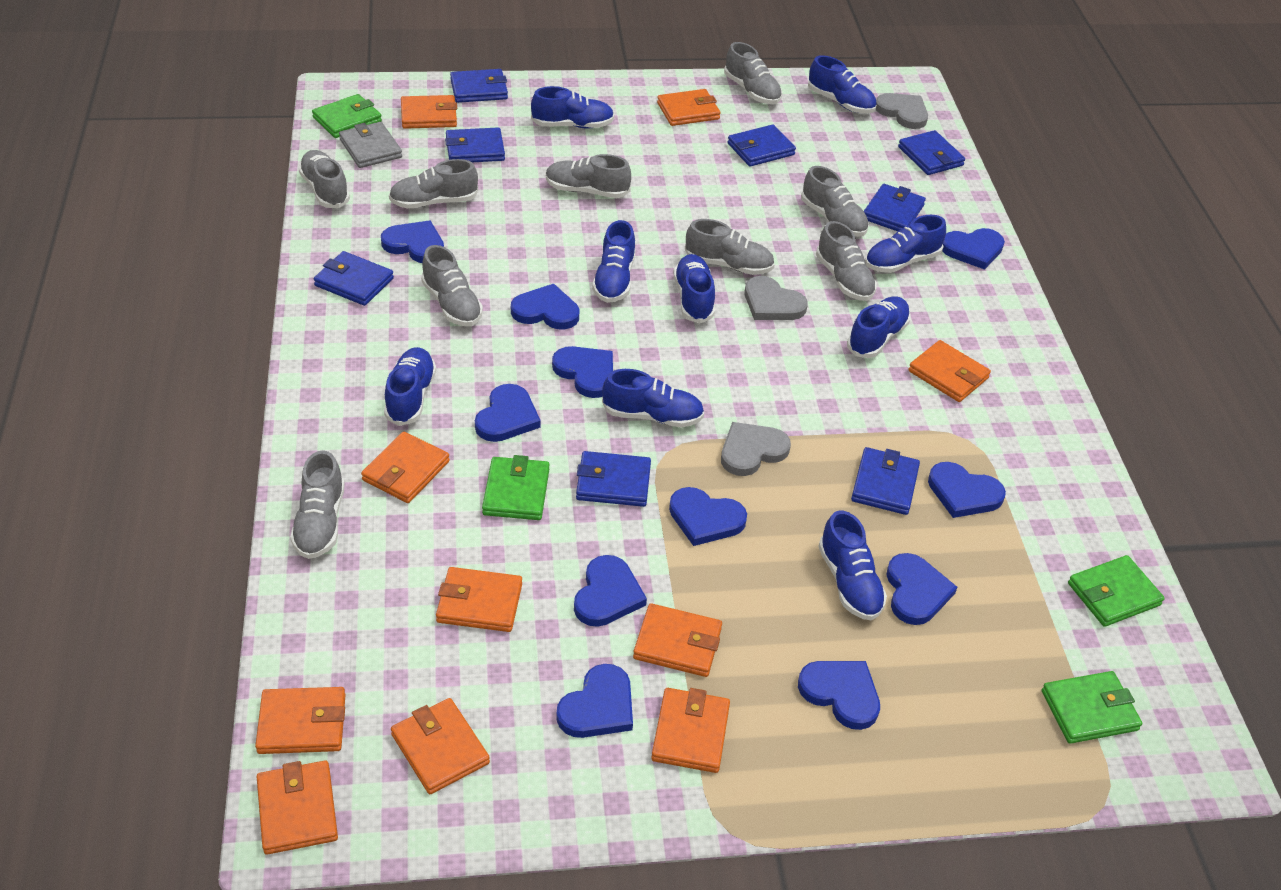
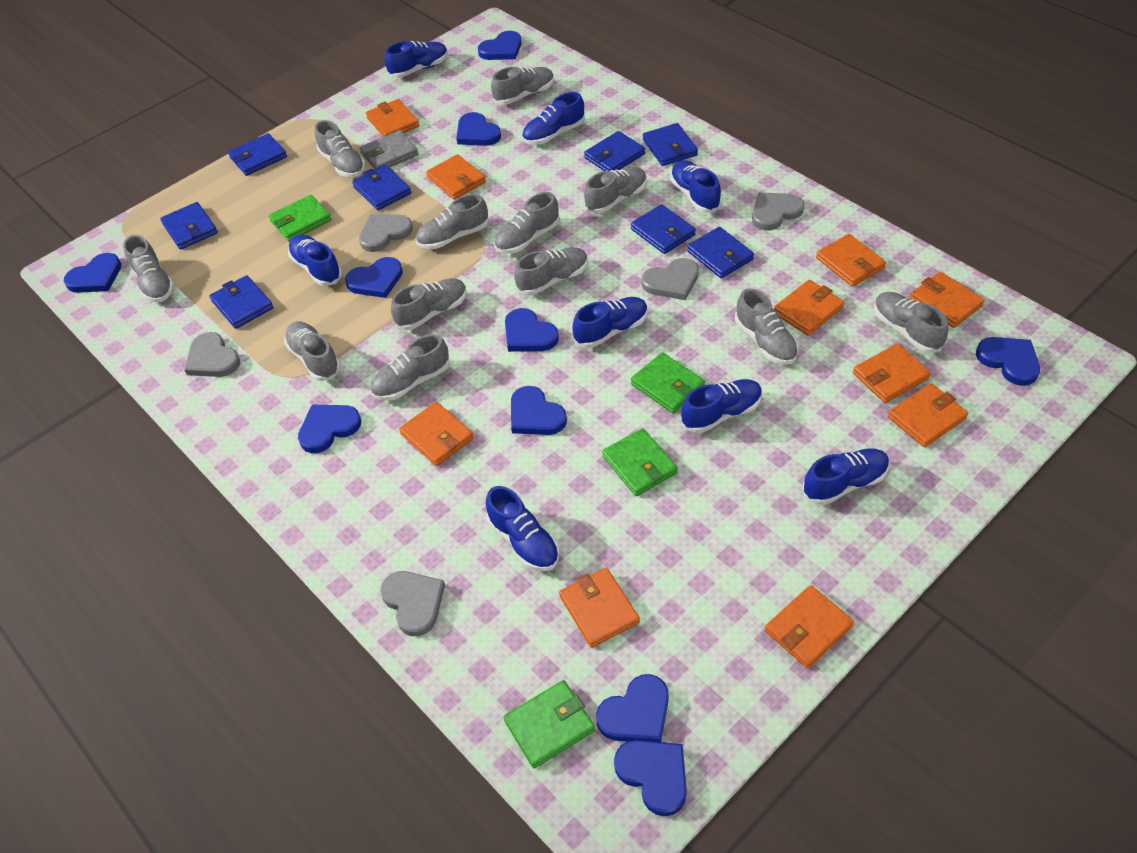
blue heart: [381,220,444,263] [475,384,541,442] [511,284,579,329] [552,346,613,398] [556,664,633,738] [574,555,647,627] [669,487,747,546] [798,661,880,730] [887,553,957,625] [928,462,1006,518] [943,228,1005,270] = 11 -> [64,253,122,293] [298,405,361,453] [345,257,403,298] [456,112,501,146] [478,31,522,60] [505,308,559,352] [511,386,567,435] [596,674,669,742] [614,740,687,817] [976,337,1040,386] = 10
blue shoe: [384,347,436,426] [531,86,614,129] [592,220,635,303] [602,369,704,428] [673,254,715,323] [808,55,876,113] [818,511,887,620] [847,296,910,358] [865,215,946,273] = 9 -> [288,235,342,286] [385,41,448,78] [486,486,559,571] [522,92,585,145] [573,297,648,348] [670,160,721,213] [681,379,762,433] [803,448,890,505] = 8
grey heart: [721,422,791,476] [745,276,808,320] [876,93,928,129] = 3 -> [184,332,240,377] [359,214,413,252] [380,571,445,636] [642,258,699,300] [752,192,804,230] = 5
grey shoe: [290,450,345,559] [298,150,350,208] [389,159,478,209] [421,245,483,326] [546,154,631,198] [685,219,775,275] [724,42,782,104] [801,166,869,237] [816,221,877,301] = 9 -> [123,235,174,302] [284,322,341,381] [315,120,365,177] [370,334,450,401] [391,278,467,330] [416,194,488,249] [491,66,554,105] [494,192,560,254] [514,247,588,295] [584,167,647,214] [735,289,798,365] [874,292,948,353] = 12

